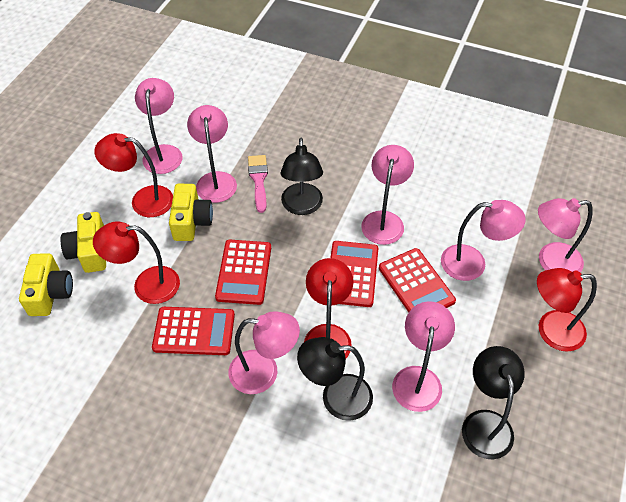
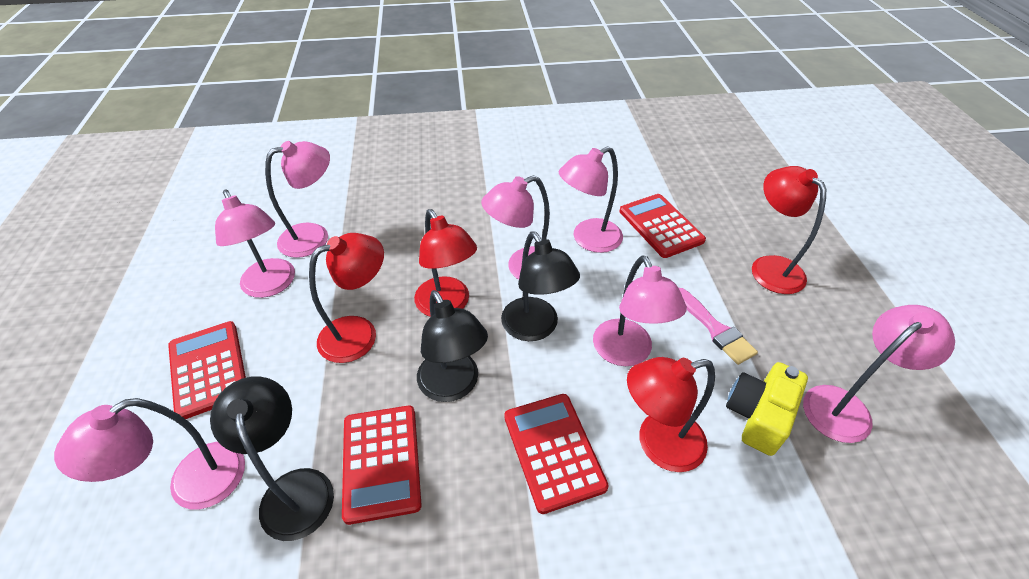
yellow camera: [19,253,73,316] [60,212,106,273] [169,184,213,241] = 3 -> [726,362,808,456] = 1

